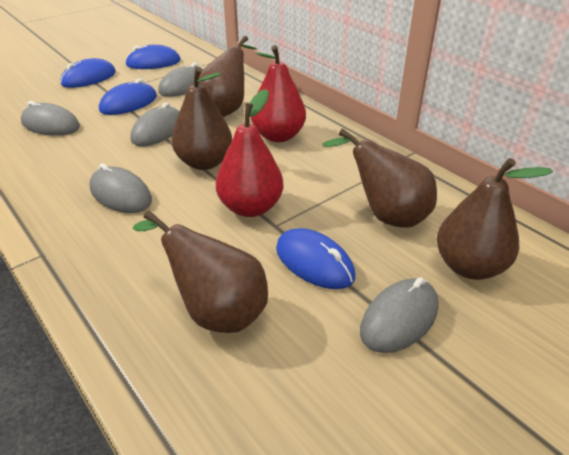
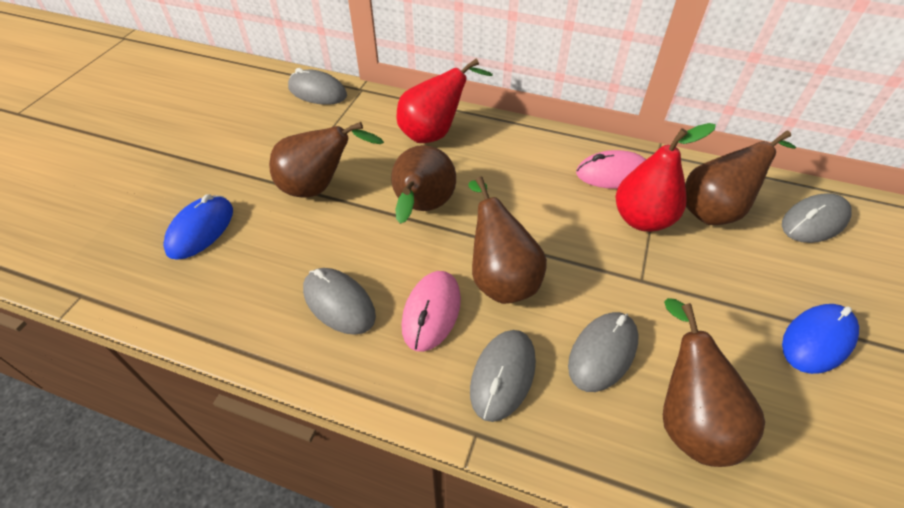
blue mouse: [60,58,116,88] [99,79,157,115] [125,45,180,69] [276,228,355,289] = 4 -> [163,194,233,260] [782,304,859,374] = 2
pink mouse: none = 0 -> [402,271,461,352] [576,150,646,189] = 2

